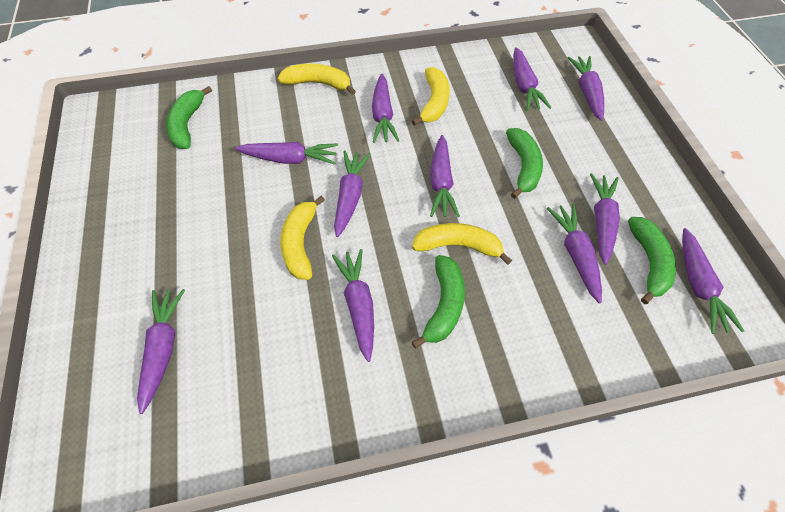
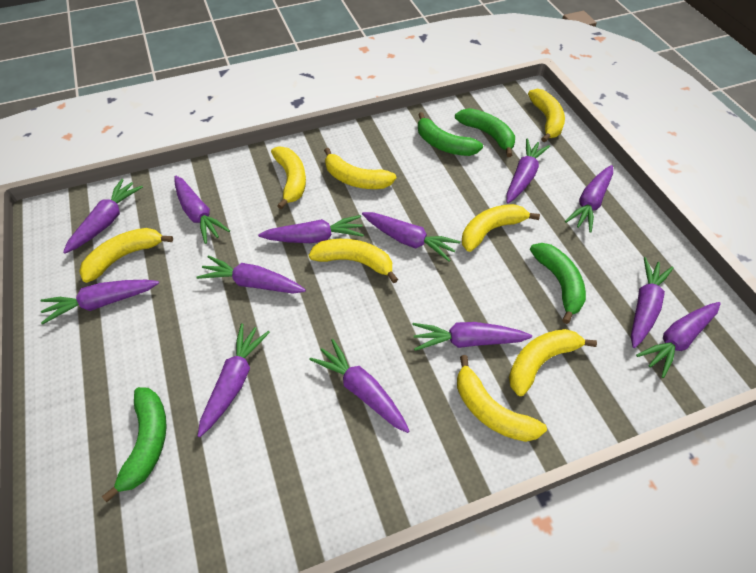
purple carrot: [137,289,185,414] [235,142,338,165] [332,249,374,362] [334,150,370,237] [372,74,399,143] [430,135,460,217] [513,47,551,111] [547,203,602,304] [568,56,604,121] [590,173,620,265] [682,228,744,334] = 11 -> [40,280,159,325] [63,179,143,254] [174,176,230,244] [196,255,306,294] [198,323,270,437] [258,215,364,243] [309,339,409,433] [362,212,461,262] [413,322,532,351] [507,139,550,203] [565,165,613,233] [631,257,674,348] [636,302,721,378] = 13
yellow banana: [278,64,356,95] [280,196,325,280] [412,67,450,126] [412,223,512,265] = 4 -> [79,228,173,283] [271,146,306,209] [309,239,398,283] [324,148,396,189] [457,355,547,442] [462,204,540,252] [509,329,597,396] [528,89,565,143] = 8

